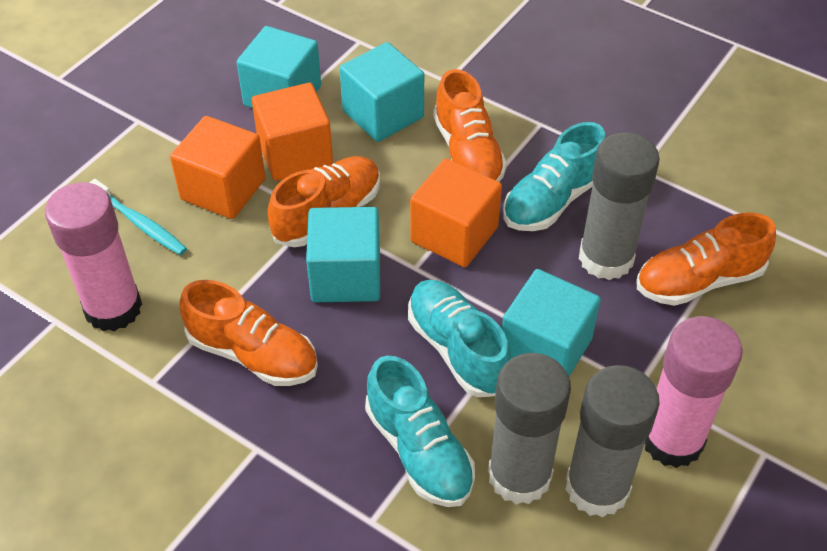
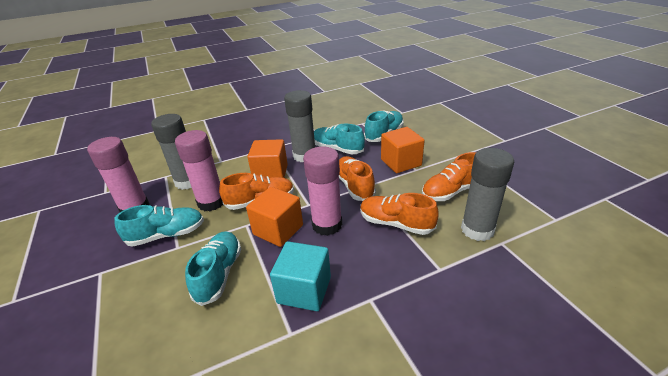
pink glue stick: [45,182,142,331] [645,316,743,468] = 2 -> [87,137,150,212] [175,130,223,211] [303,147,342,236] = 3
turquoise cube: [237,26,321,108] [306,207,380,302] [340,42,424,142] [502,269,601,376] = 4 -> [270,241,331,311] = 1
turquoise shoe: [365,356,475,507] [408,280,511,397] [503,122,606,231] = 3 -> [114,205,204,247] [185,231,241,306] [314,124,365,154] [364,110,404,142] = 4
turquoise toothbrush: [89,179,187,255] = 1 -> none = 0

